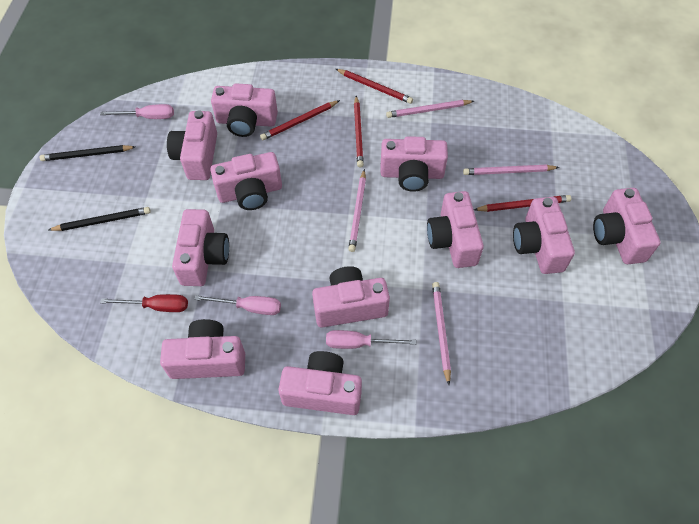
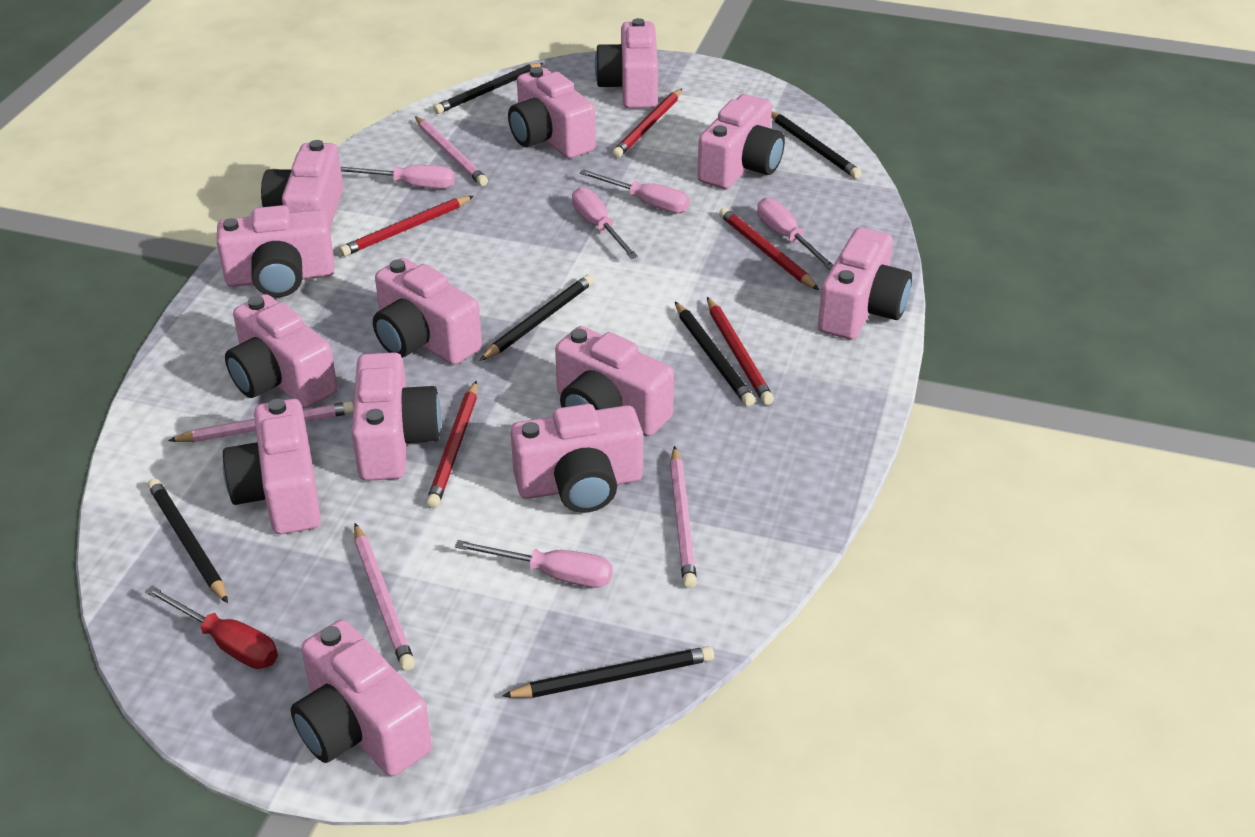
black pencil: [40,145,135,161] [48,207,151,231] = 2 -> [148,478,228,603] [433,63,543,114] [479,275,594,361] [502,646,714,698] [675,302,755,406] [771,111,862,179] = 6
pink camera: [160,319,245,379] [167,111,217,180] [172,209,229,286] [210,152,282,210] [211,83,278,137] [278,351,362,415] [312,266,390,327] [380,136,448,192] [427,191,484,268] [513,197,575,274] [593,188,661,264] = 11 -> [217,205,335,297] [223,399,321,534] [225,294,337,408] [261,140,343,229] [291,620,432,776] [352,352,441,481] [373,258,482,365] [508,67,596,158] [511,404,643,513] [555,326,674,436] [595,18,658,108] [697,94,785,189] [818,227,912,340] = 13
pink screwdriver: [100,104,174,119] [194,295,281,315] [326,330,416,349] = 3 -> [341,165,455,189] [455,540,612,588] [572,187,638,259] [580,169,690,213] [757,198,833,270] = 5
red pencil: [260,100,340,140] [336,69,413,104] [354,96,364,168] [474,195,571,212] = 4 -> [339,196,473,256] [426,381,477,508] [612,89,682,158] [707,297,774,405] [719,208,819,290] = 5

